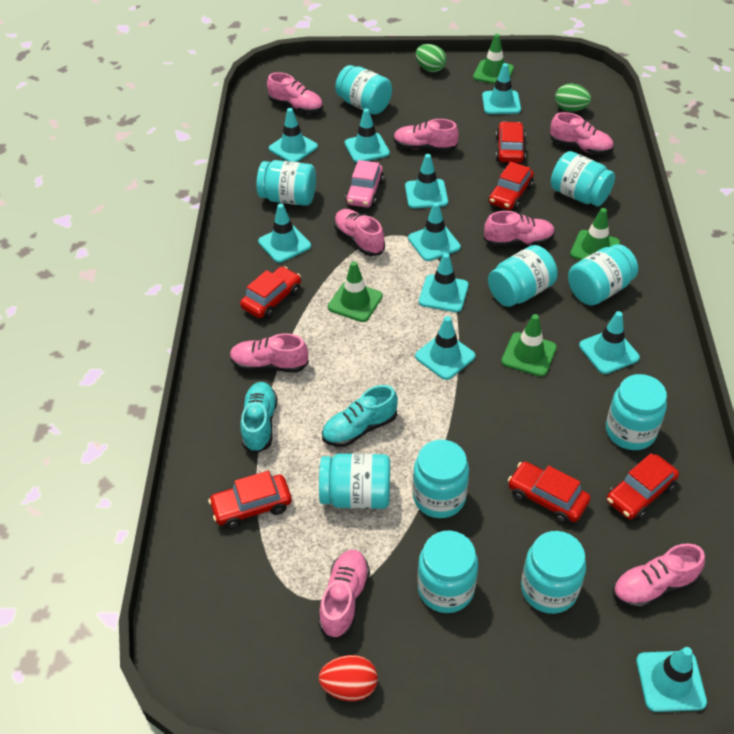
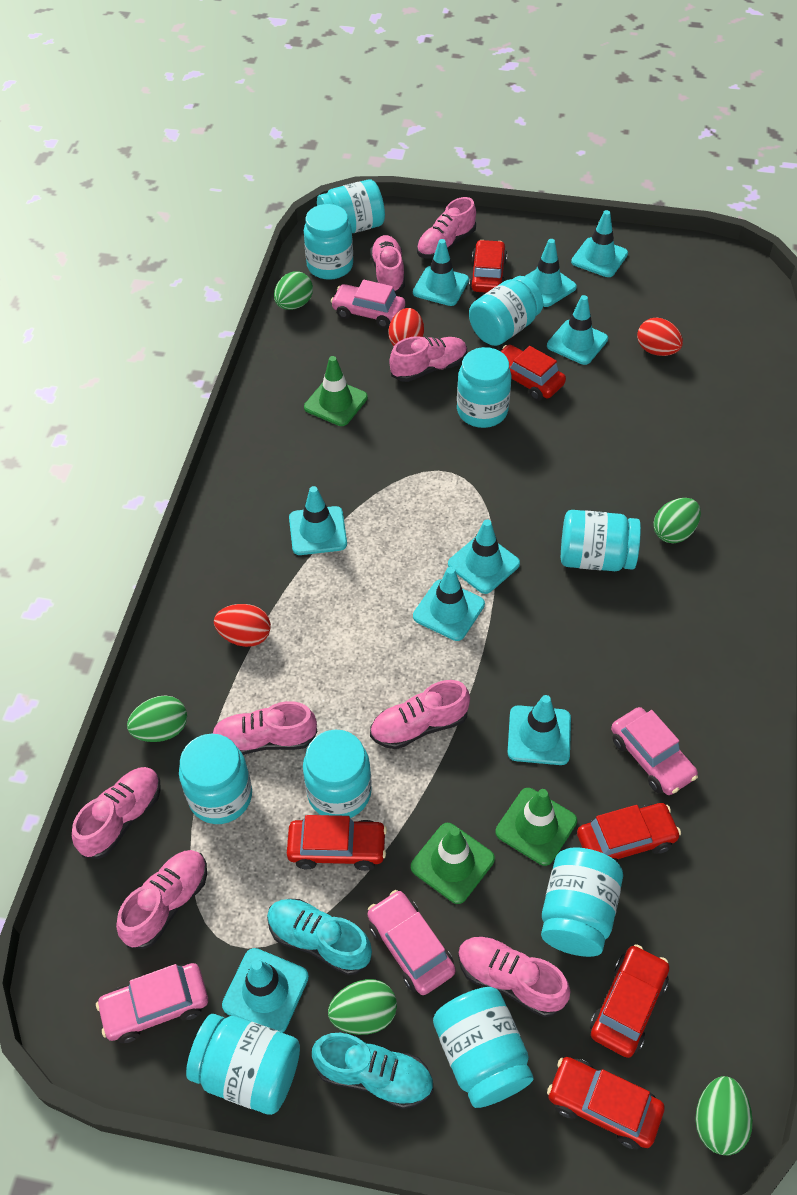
green egg: [416,44,447,72] [555,83,591,112] = 2 -> [127,695,187,742] [274,272,313,310] [328,979,397,1035] [653,498,701,543] [695,1076,753,1155] = 5
green traffic cone: [328,261,383,322] [473,34,514,84] [501,314,557,377] [570,208,620,260] = 4 -> [304,356,368,426] [411,823,495,904] [495,788,577,866] = 3
pink car: [345,160,384,207] = 1 -> [96,963,208,1043] [331,280,405,328] [368,890,456,995] [611,707,698,795] = 4
red egg: [319,655,378,701] = 1 -> [214,604,271,647] [388,308,424,346] [637,317,683,356] = 3
turquoise traffic cone: [258,204,311,263] [269,108,318,162] [345,108,390,163] [405,154,448,209] [408,202,461,261] [415,316,475,380] [419,253,469,312] [482,63,521,114] [579,311,640,374] [636,647,707,712] = 10 -> [222,948,309,1033] [289,486,347,555] [413,239,469,306] [413,567,485,641] [448,520,520,594] [507,695,571,765] [525,239,577,307] [547,295,608,365] [571,210,628,277] = 9

